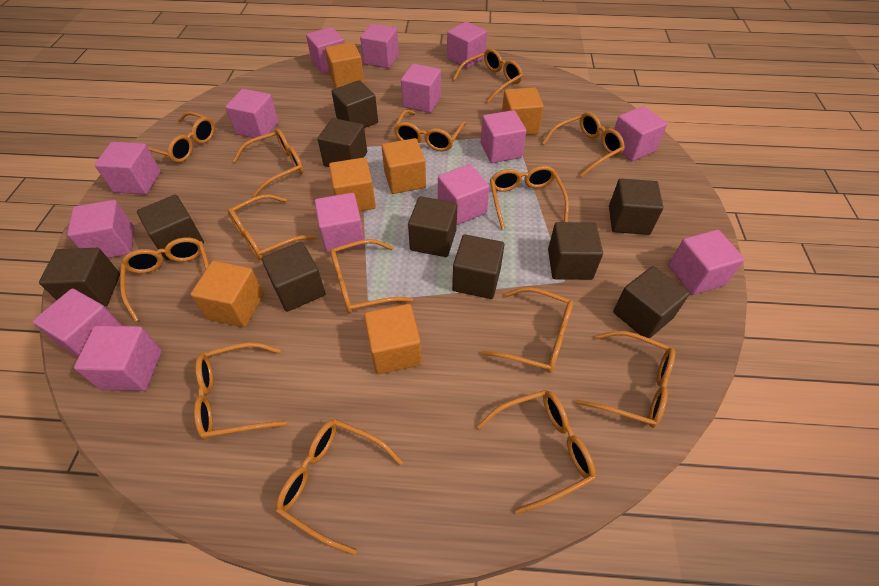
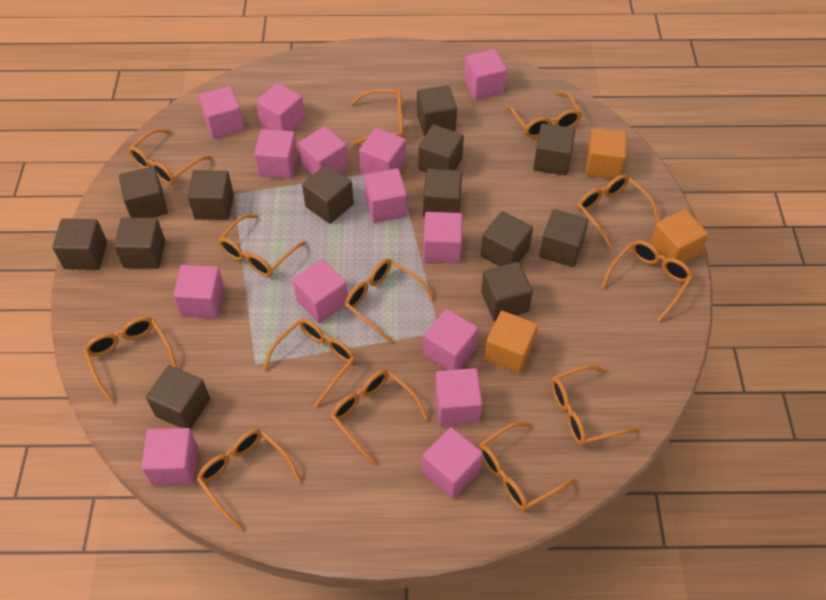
brown cube: [39,248,120,306] [137,195,204,260] [262,242,325,312] [318,118,367,167] [331,80,378,128] [408,196,457,257] [452,234,504,299] [548,222,603,280] [609,179,663,235] [613,266,690,339] = 10 -> [52,219,107,270] [114,218,165,269] [119,166,168,218] [146,365,210,429] [188,170,234,220] [302,164,354,224] [417,85,457,136] [418,125,464,172] [423,169,462,218] [481,211,533,266] [481,262,533,321] [533,123,575,175] [539,209,589,267] = 13
orange cube: [190,261,264,327] [325,42,364,88] [329,157,376,211] [364,304,422,374] [382,138,426,194] [502,87,544,135] = 6 -> [484,311,538,374] [585,128,627,179] [650,209,708,263] = 3
orange glasses: [120,238,209,322] [148,111,215,163] [194,342,287,440] [227,194,317,260] [233,129,304,197] [276,419,403,555] [330,239,413,314] [394,110,466,152] [453,48,523,103] [477,390,596,514] [481,287,573,373] [490,166,569,230] [542,112,625,177] [575,331,675,428] = 14 -> [83,317,178,403] [128,129,212,185] [197,428,301,530] [218,214,306,277] [263,318,355,407] [331,369,429,465] [345,259,433,343] [351,89,404,146] [479,422,575,511] [506,91,582,138] [551,365,638,446] [577,174,660,249] [601,240,693,322] = 13

